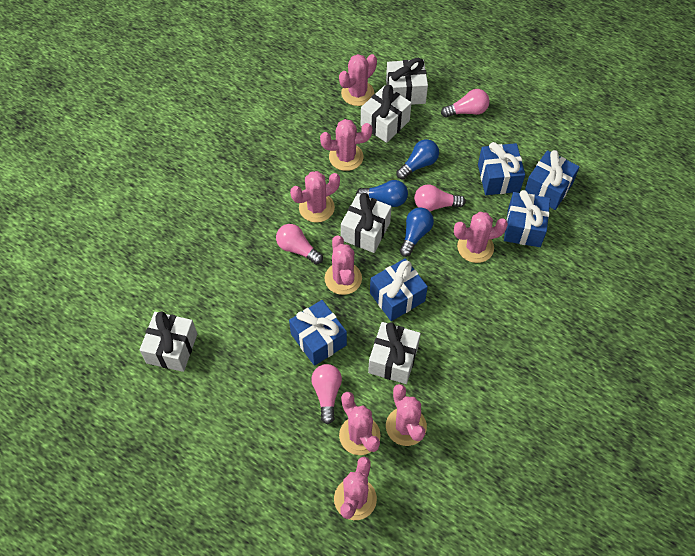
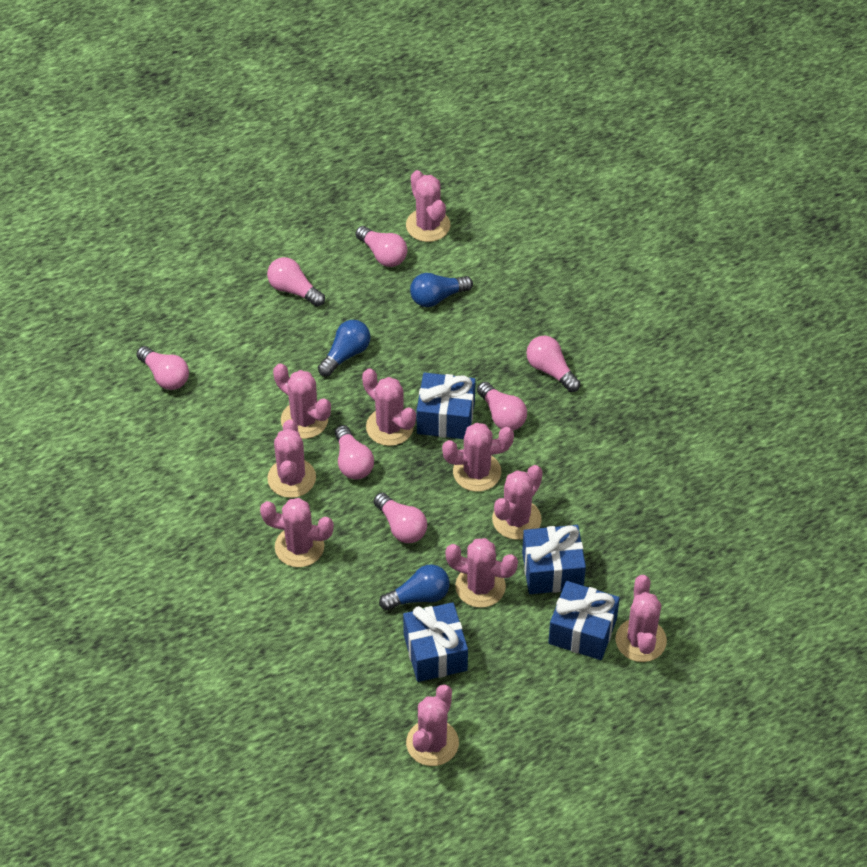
blue gift: [289,300,347,366] [370,258,428,321] [478,142,525,195] [504,190,550,247] [525,150,580,210] = 5 -> [403,602,468,682] [417,373,475,439] [522,525,586,594] [548,581,620,660] = 4
pink cactus: [290,171,340,223] [320,119,372,171] [325,236,362,295] [334,457,377,520] [339,54,377,106] [339,392,381,455] [386,384,427,446] [454,212,508,263] = 8 -> [260,498,334,567] [267,419,316,498] [273,363,331,439] [362,368,416,446] [406,170,450,242] [406,684,459,766] [442,423,514,492] [445,538,518,608] [492,465,543,540] [616,575,667,662] = 10
pink light bulb: [276,224,323,265] [311,364,342,424] [414,184,466,211] [441,89,490,118] = 4 -> [136,346,189,390] [267,257,325,307] [335,425,374,480] [355,226,407,267] [374,492,427,543] [477,382,527,431] [526,336,580,392] = 7
white gift: [140,312,197,372] [341,193,392,253] [361,85,412,143] [368,322,421,384] [386,58,428,105] = 5 -> none = 0

